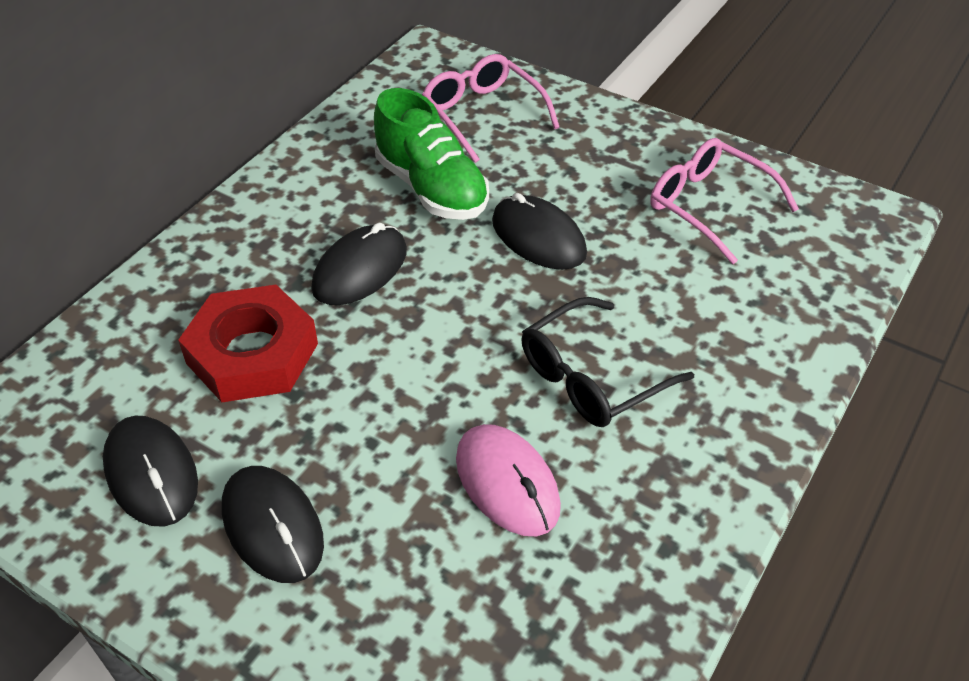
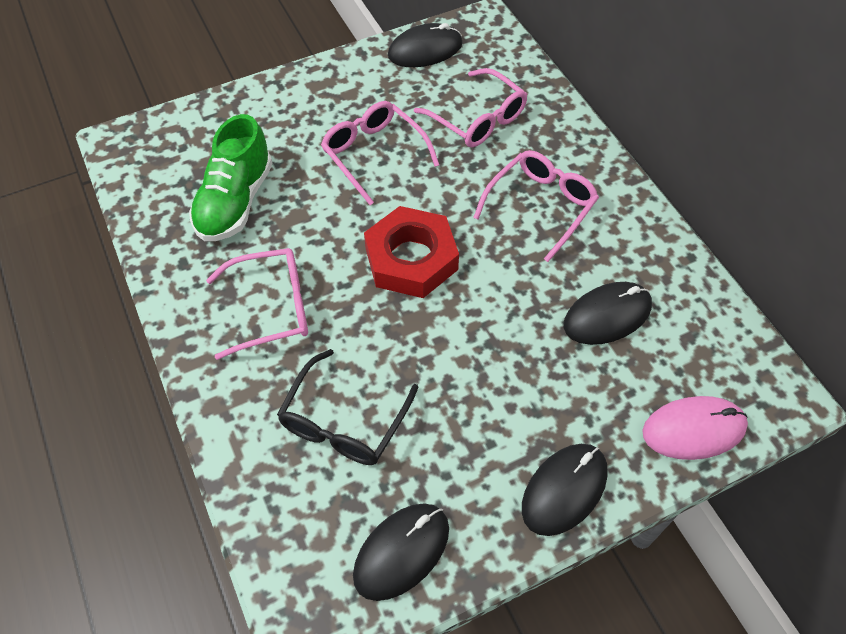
pink glasses: [422,54,560,163] [650,138,799,264] = 2 -> [206,248,308,360] [321,101,439,205] [414,68,527,147] [473,150,599,262] = 4

